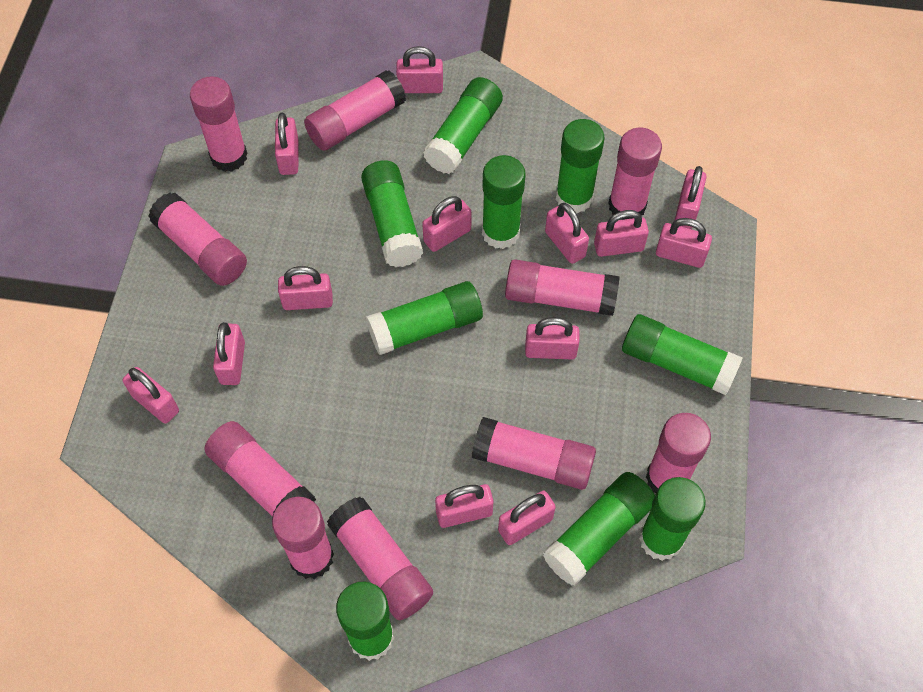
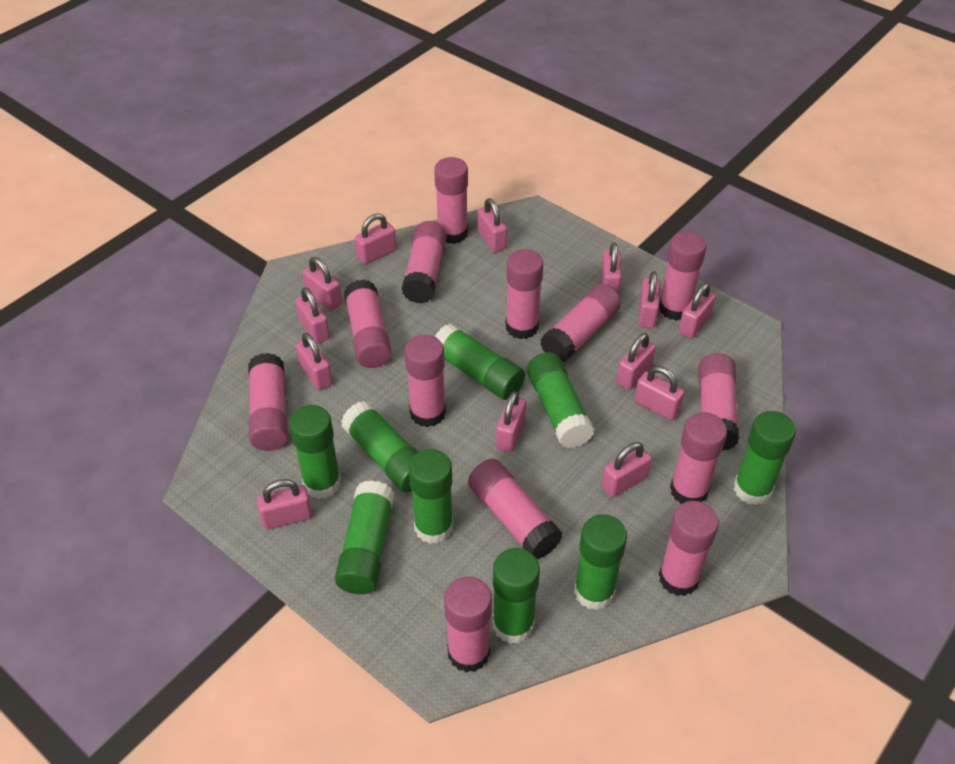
pink glue stick: [148,192,247,286] [190,76,248,172] [205,421,316,517] [272,497,334,579] [304,70,406,151] [327,497,433,620] [472,417,596,490] [505,260,620,316] [608,127,662,220] [646,413,711,493] = 10 -> [248,353,288,451] [344,279,392,368] [401,221,447,304] [405,335,446,427] [434,157,468,244] [444,576,492,673] [468,458,562,559] [505,249,543,339] [540,284,621,363] [659,231,706,321] [659,501,719,596] [670,412,727,504] [698,353,739,451] = 13

